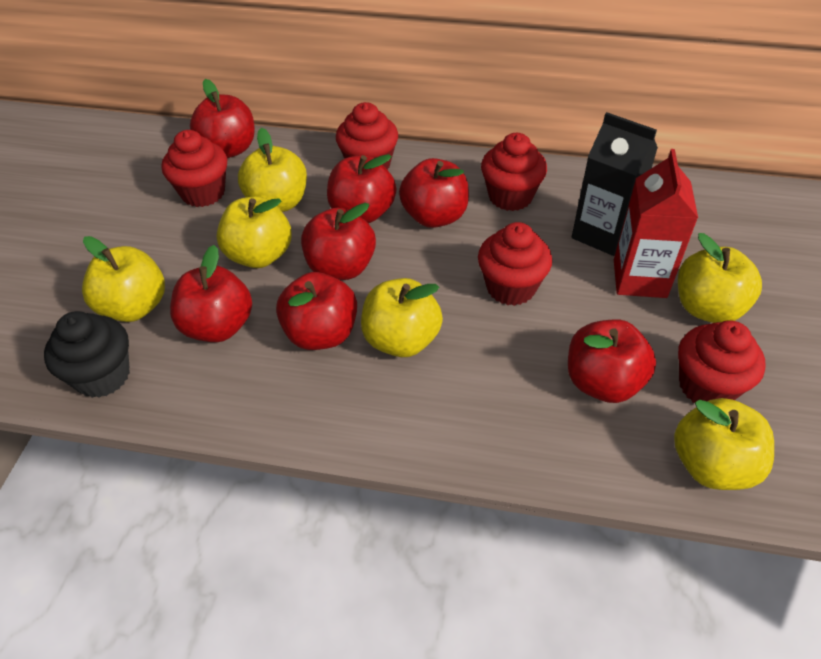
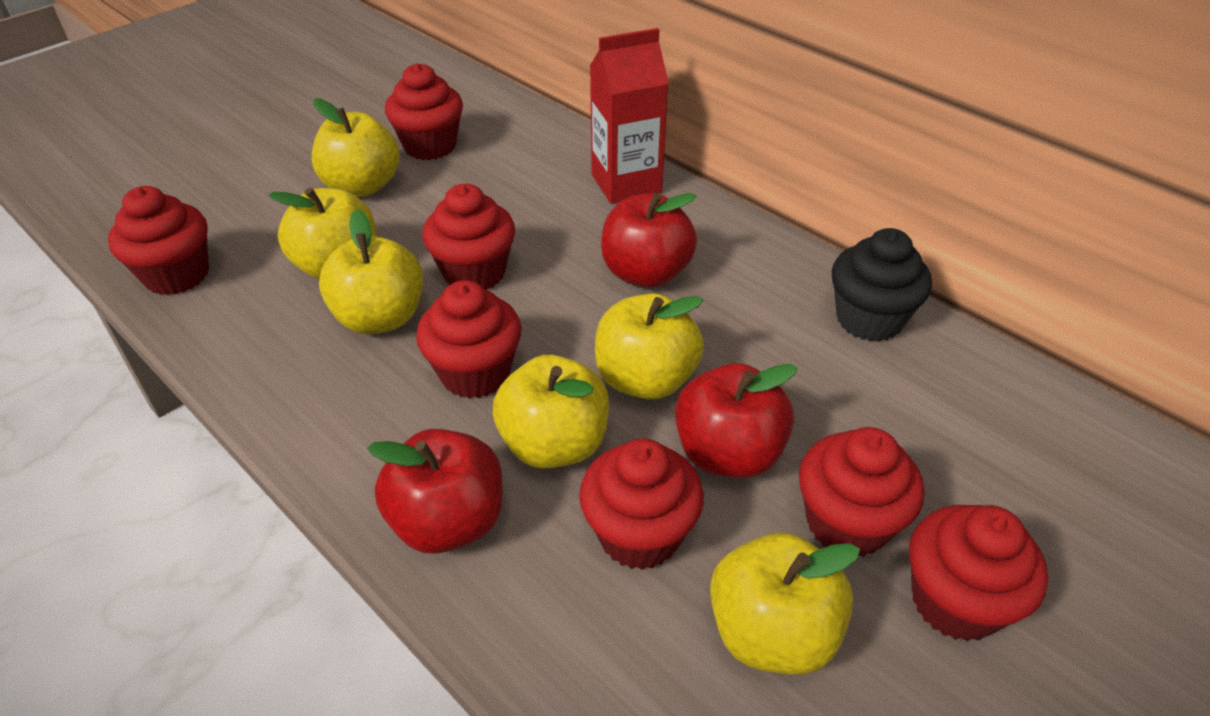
black carton: [572,112,658,256] = 1 -> none = 0
red apple: [170,245,252,342] [190,79,255,158] [276,272,357,350] [301,203,376,280] [327,154,396,223] [399,158,469,228] [568,319,656,403] = 7 -> [368,429,503,554] [601,193,697,288] [675,363,798,478] = 3
red cupcake: [162,130,227,207] [336,102,398,170] [478,222,552,306] [481,133,547,211] [678,320,766,403] = 5 -> [108,186,209,295] [385,63,463,160] [416,280,522,399] [422,184,515,290] [579,438,704,570] [799,427,924,557] [909,505,1048,641] = 7

